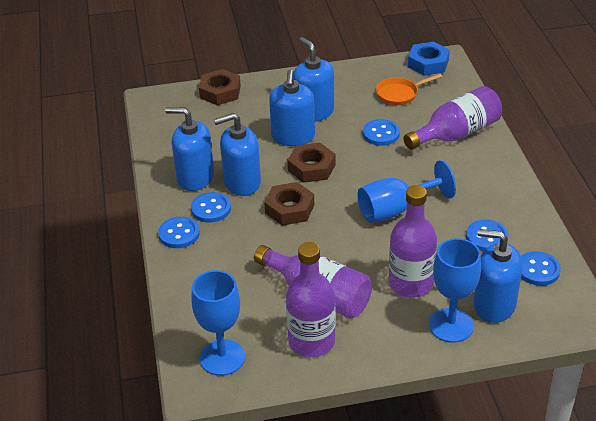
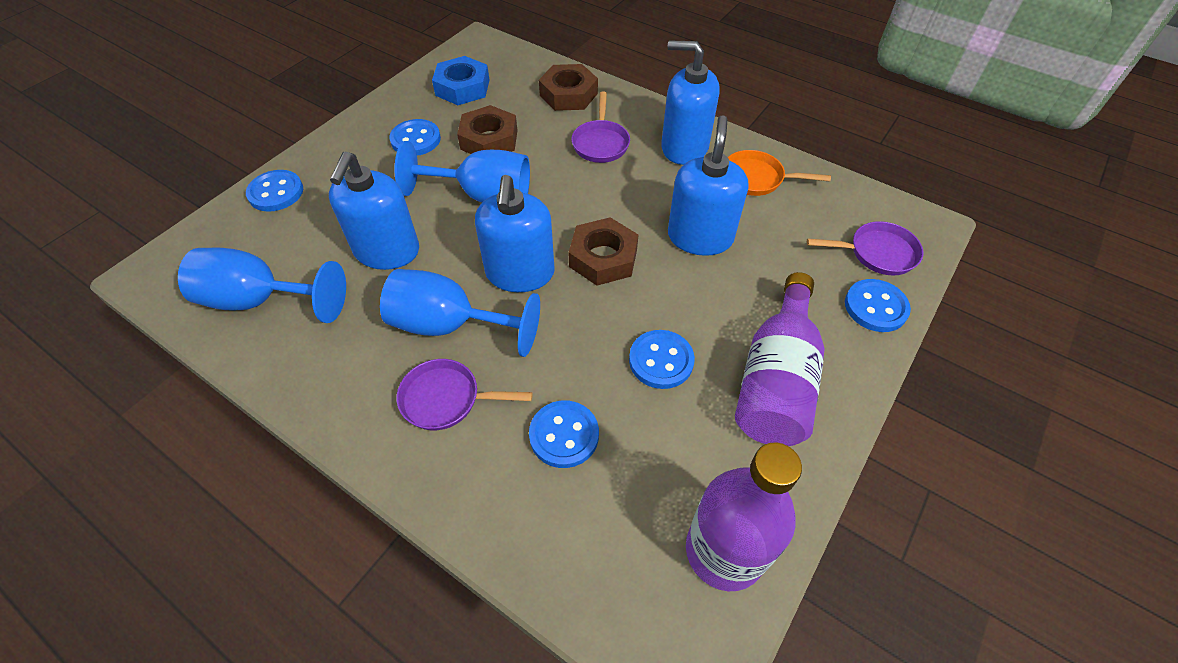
blue soap dispenser: [165,107,214,191] [214,113,261,196] [269,70,315,146] [293,37,334,122] [473,229,523,323] = 5 -> [329,151,419,270] [475,175,555,292] [661,41,720,165] [668,115,748,256] = 4
purple bottle: [254,245,372,319] [286,242,336,357] [389,185,437,297] [403,86,502,150] = 4 -> [686,442,802,591] [735,272,825,446] = 2
purple pan: none = 0 -> [397,359,533,430] [571,91,630,163] [807,221,923,275] = 3

